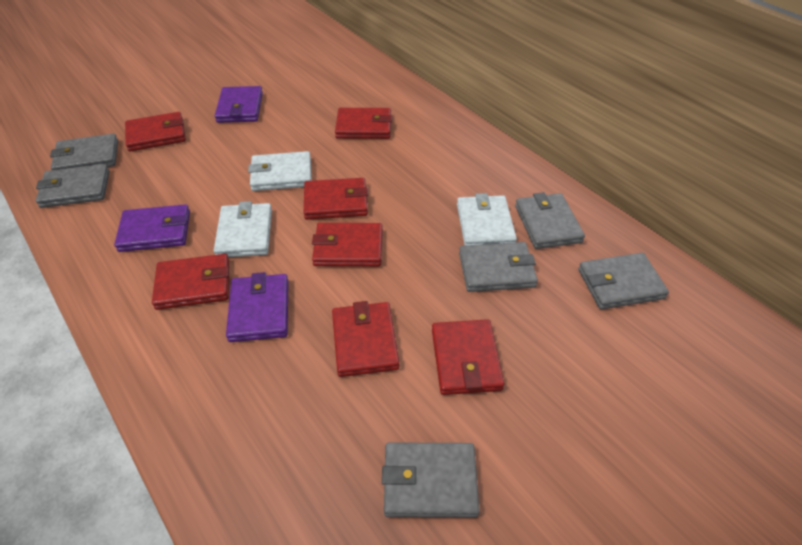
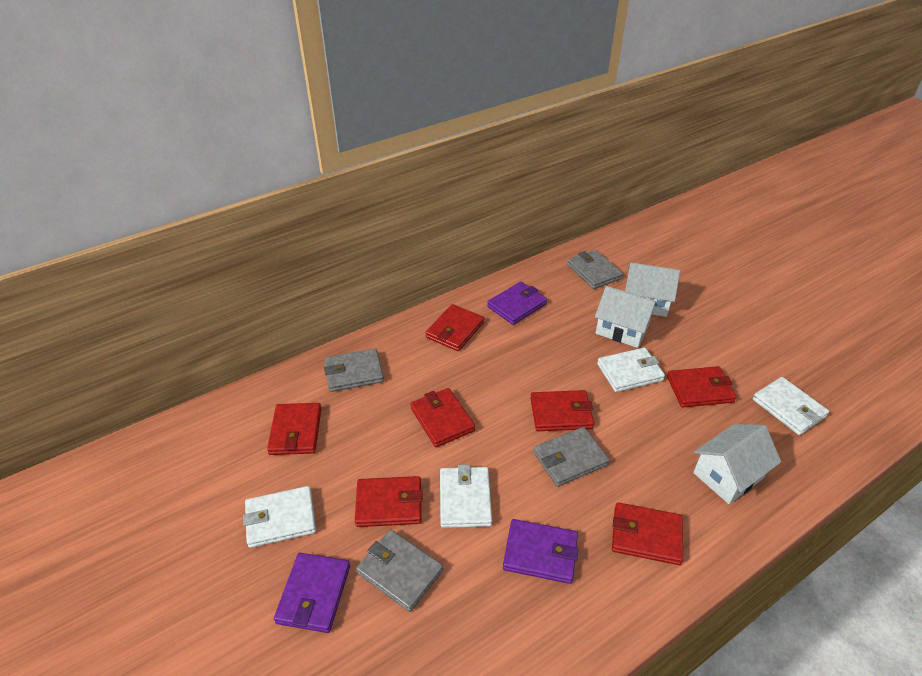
grey wallet: [36,164,110,208] [50,134,118,170] [382,442,480,518] [459,242,538,292] [515,192,585,249] [578,253,669,309] = 6 -> [324,348,384,392] [356,530,443,612] [533,427,610,487] [567,250,623,289] = 4
white house: none = 0 -> [595,286,658,348] [625,263,680,317] [693,424,781,504] = 3
white wallet: [214,201,272,257] [248,151,312,191] [457,193,517,245] = 3 -> [243,486,316,548] [440,464,492,528] [597,347,665,392] [753,377,829,435] = 4

